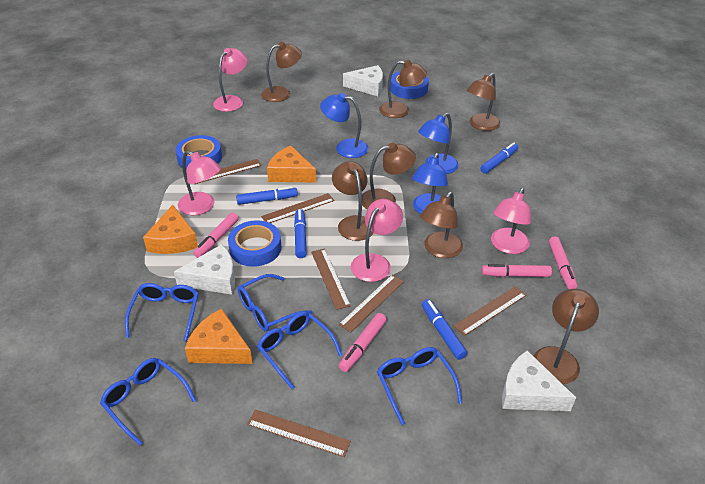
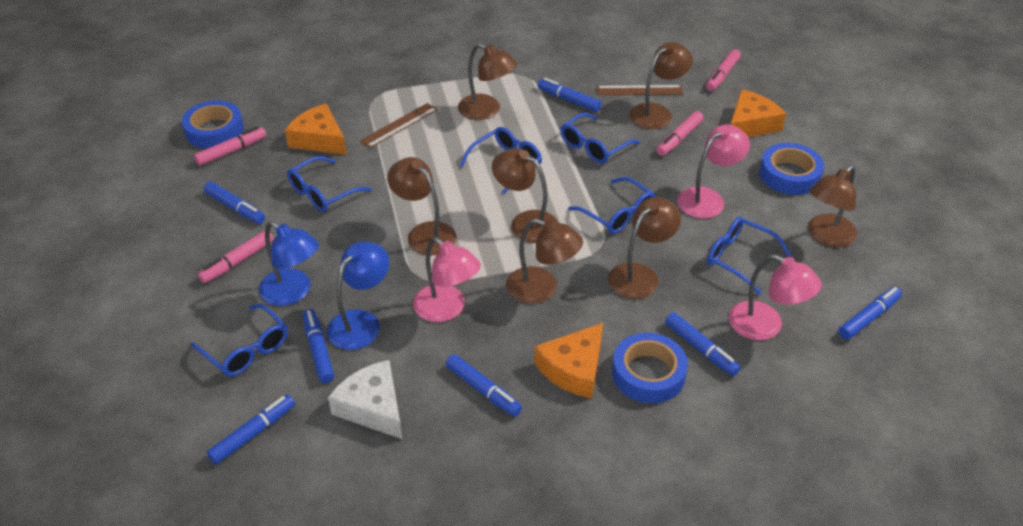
blue glasses: [100,358,196,446] [125,283,198,341] [238,274,313,332] [257,312,342,389] [377,347,462,425] = 5 -> [191,304,288,376] [287,156,372,212] [460,127,542,194] [560,113,640,163] [568,177,655,234] [707,217,791,295] = 6
blue lamp: [320,93,369,158] [412,153,448,214] [418,113,459,174] = 3 -> [259,221,319,306] [327,241,389,350] = 2
blue marker: [236,186,298,205] [294,209,307,258] [422,299,467,360] [480,142,518,174] = 4 -> [204,182,265,224] [207,394,295,464] [303,309,334,383] [446,354,522,417] [538,78,602,112] [665,312,741,376] [838,287,902,340] = 7
brown ruler: [195,159,262,184] [247,409,351,457] [261,193,334,223] [311,249,351,310] [339,275,404,332] [454,286,526,336] = 6 -> [360,103,438,148] [597,85,683,95] = 2
pink lamp: [178,151,221,215] [213,48,248,112] [351,199,403,282] [491,188,532,254] = 4 -> [413,237,481,322] [677,124,750,218] [729,254,822,340] = 3
white cheese: [174,244,235,294] [343,65,383,96] [502,351,576,411] = 3 -> [328,360,402,439] = 1

